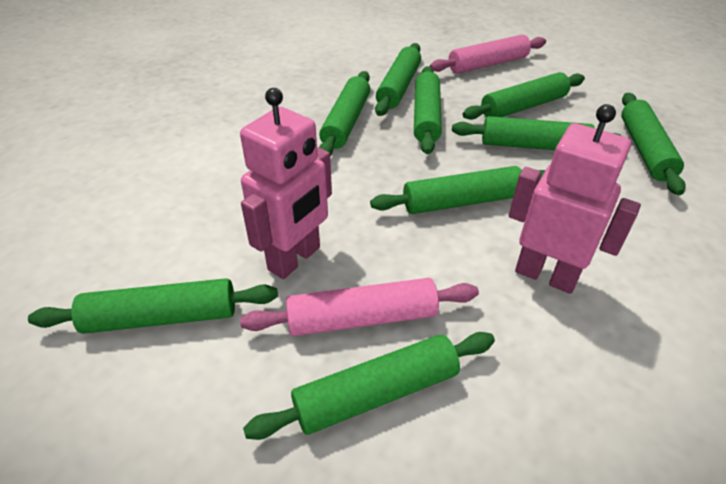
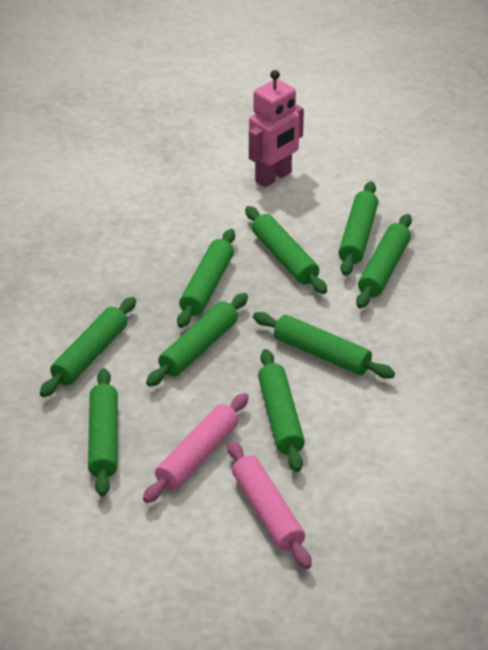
pink robot: [240,88,332,279] [509,104,641,294] = 2 -> [249,70,304,187] = 1

